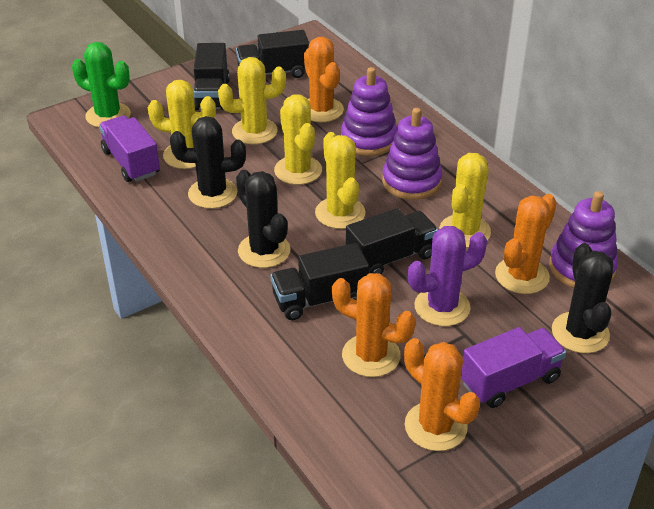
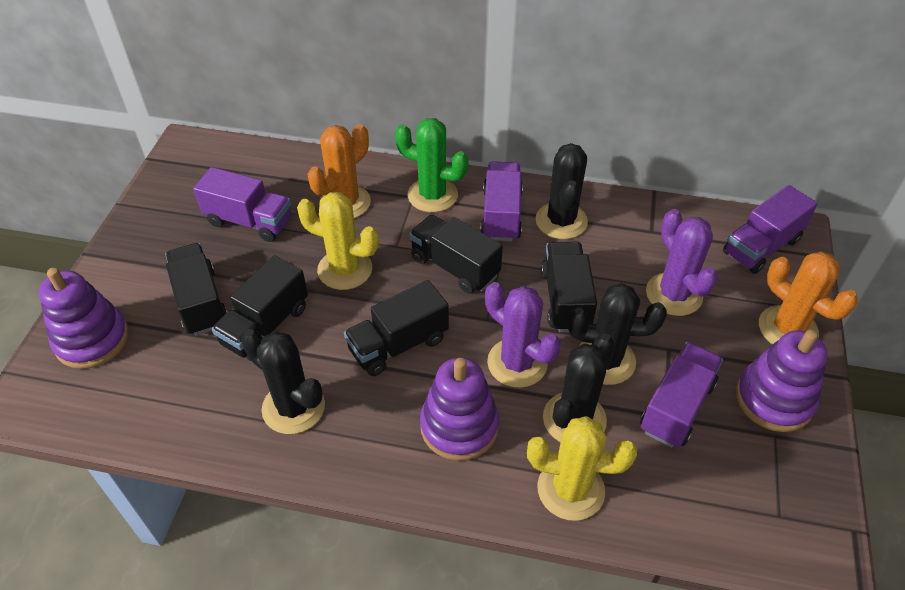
black cactus: [170,116,246,209] [236,170,290,268] [552,243,614,353] = 3 -> [241,329,325,434] [536,143,588,239] [543,334,614,442] [568,283,667,385] = 4
black truck: [193,43,230,111] [236,30,309,78] [271,243,369,320] [346,208,438,274] = 4 -> [165,243,227,336] [212,255,308,361] [344,280,449,376] [409,215,503,294] [541,242,597,332] = 5
orange cactus: [304,37,344,122] [332,273,416,377] [404,338,480,451] [495,194,557,294] = 4 -> [308,124,371,218] [759,251,858,344] = 2
purple cactus: [408,226,487,326] = 1 -> [485,282,561,388] [646,209,718,316] = 2
purple truck: [99,115,160,182] [461,327,566,408] = 2 -> [193,167,291,242] [480,161,523,241] [640,342,723,448] [723,185,818,274] = 4
yellow cactus: [148,80,216,169] [218,57,286,144] [274,94,322,185] [315,132,365,229] [439,153,491,248] = 5 -> [297,192,379,290] [527,416,637,521] = 2

